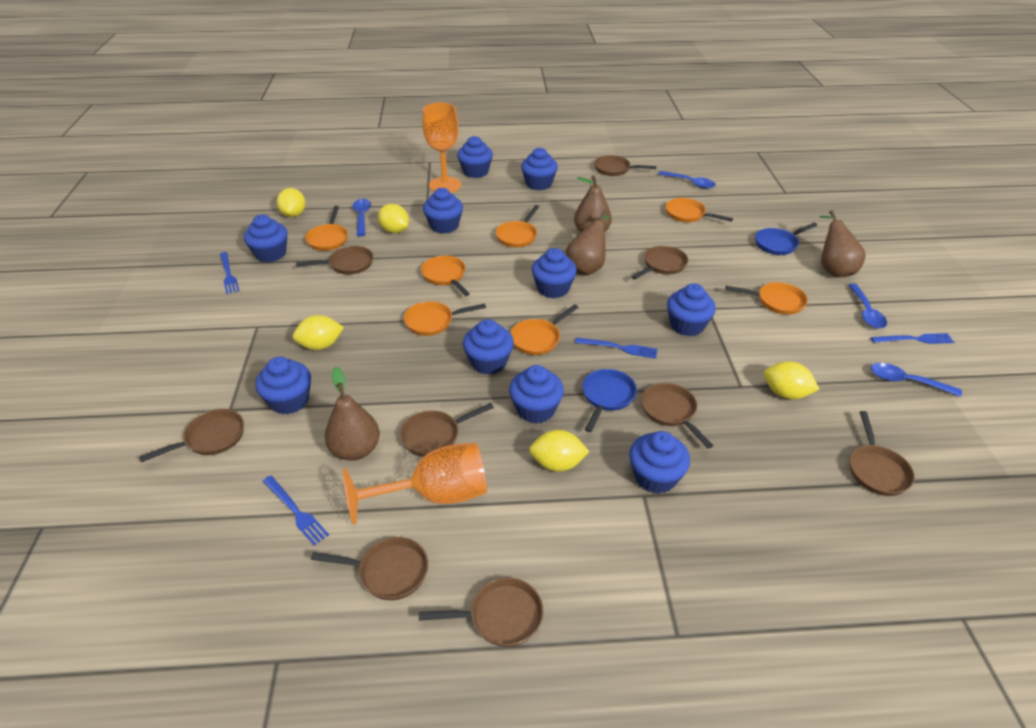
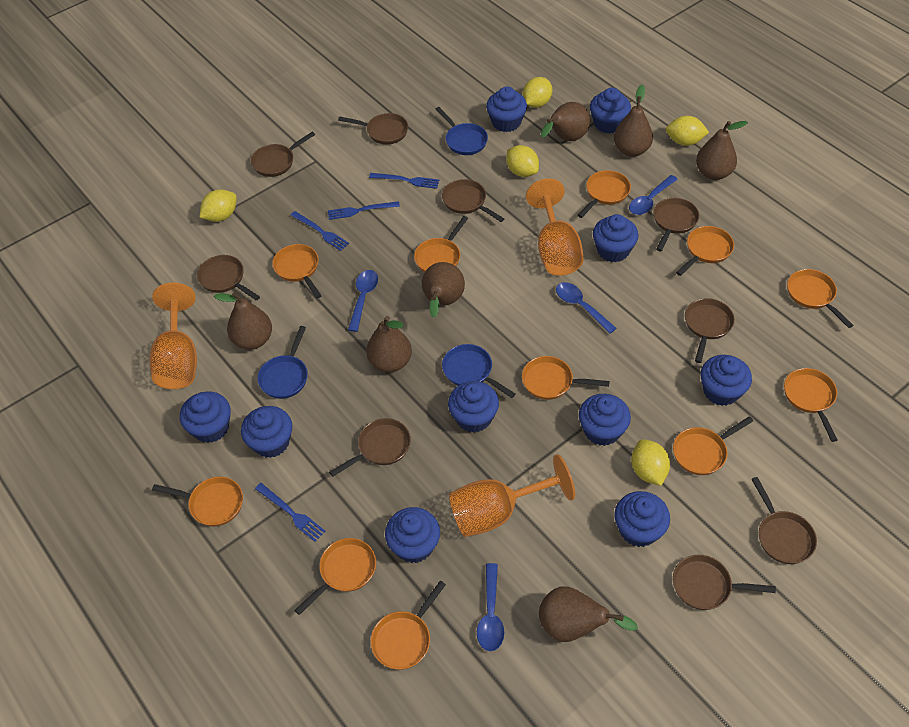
blue pan: [582,369,637,432] [755,223,818,255] = 2 -> [257,326,308,399] [435,107,488,155] [442,344,515,398] = 3
brown pear: [325,367,380,461] [566,210,610,275] [574,175,612,232] [819,210,866,278] = 4 -> [214,292,272,350] [366,316,412,372] [422,262,465,318] [539,586,638,642] [541,102,590,141] [614,85,653,157] [696,121,748,180] = 7
orange goblet: [343,443,487,525] [422,102,461,193] = 2 -> [150,283,197,389] [449,454,575,537] [526,178,584,276] = 3
orange pan: [305,206,348,251] [404,301,486,336] [421,255,470,296] [496,205,539,247] [511,304,579,355] [666,198,733,222] [725,282,808,315] = 7 -> [152,477,243,526] [272,244,322,298] [295,538,376,615] [371,581,446,670] [414,216,468,272] [522,356,610,400] [578,170,631,218] [673,416,753,475] [676,226,734,276] [784,368,838,442] [787,269,853,328] = 11

